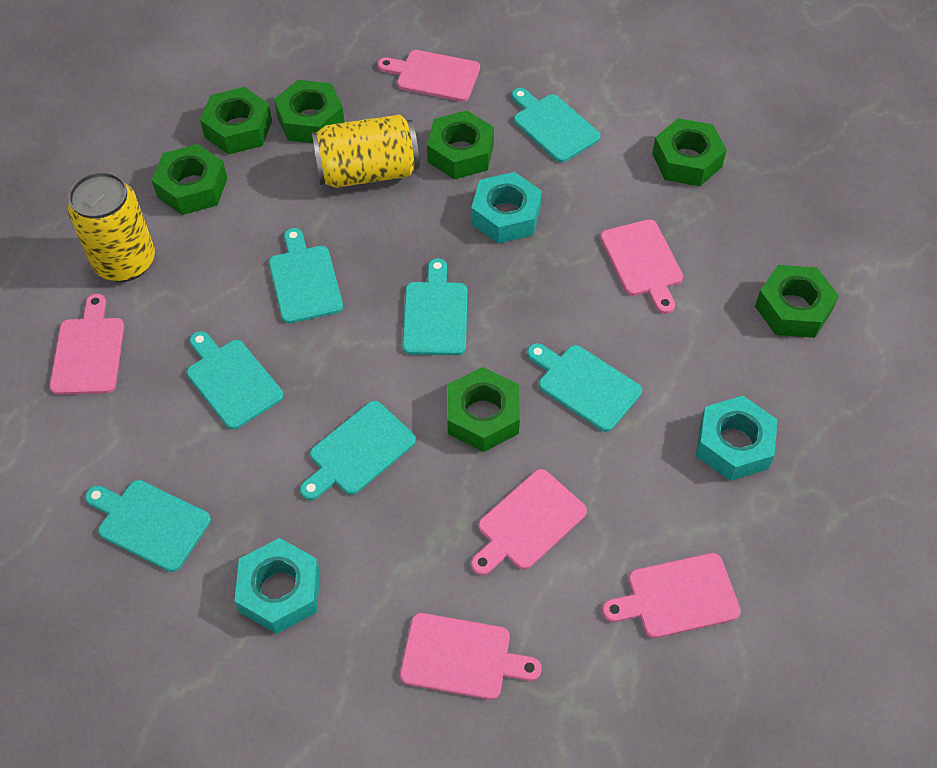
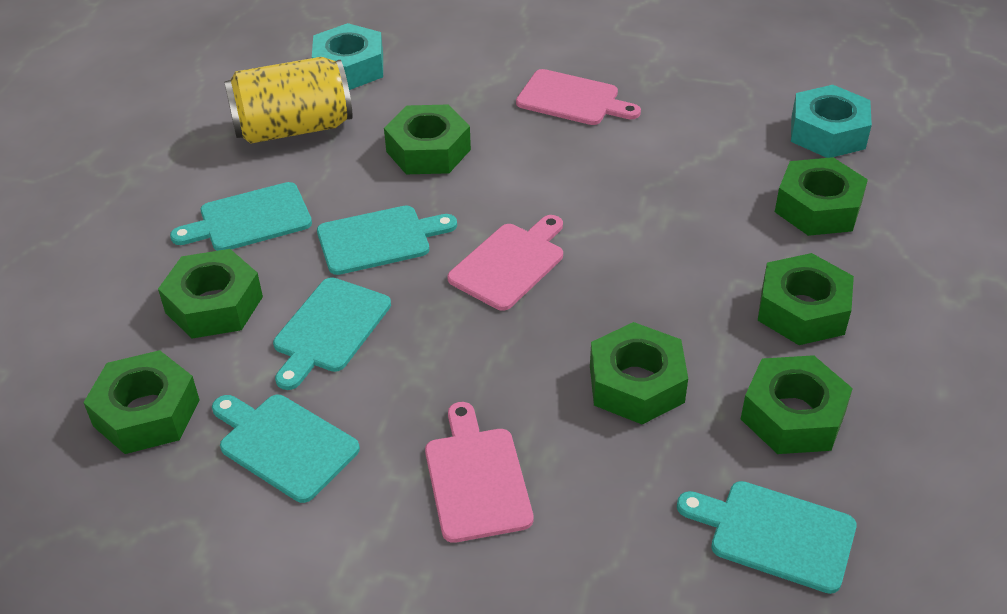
pink cutting board: [50,294,124,395] [377,50,480,102] [400,613,542,700] [471,469,587,575] [600,219,683,314] [602,553,741,638] = 6 -> [425,402,533,543] [447,215,563,311] [516,69,641,125] = 3
turquoise cutting board: [85,480,211,572] [187,331,283,430] [269,228,343,324] [300,401,416,500] [402,258,467,355] [511,88,601,163] [527,343,642,432] = 7 -> [170,182,312,251] [212,395,360,503] [273,277,391,390] [317,205,457,275] [677,481,856,594] = 5
turquoise nut: [234,538,320,634] [471,172,542,244] [696,396,778,481] = 3 -> [312,23,383,90] [791,85,872,158] = 2
yellow can: [68,172,155,282] [312,114,419,188] = 2 -> [224,57,353,144] = 1

